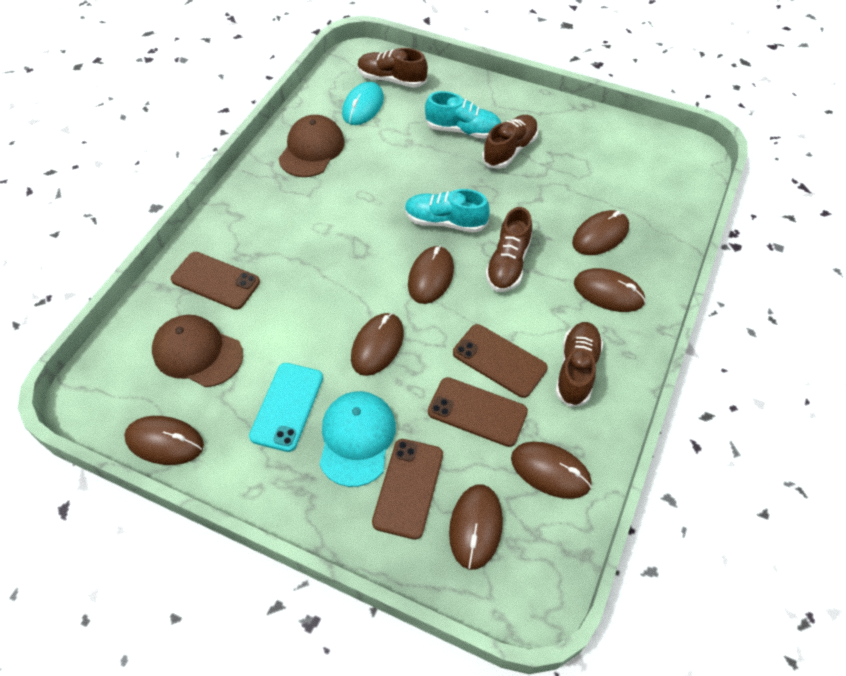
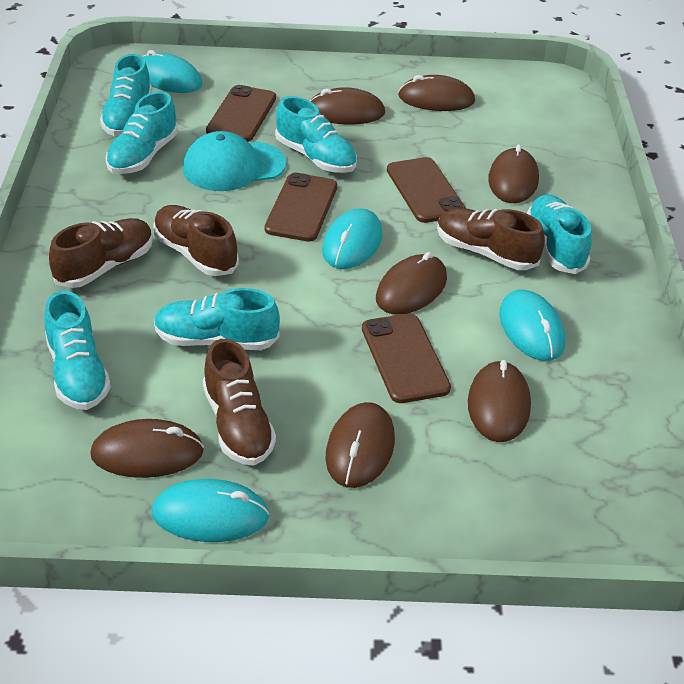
brown cap: [152,315,243,387] [278,115,345,177] = 2 -> none = 0
turquoise mouse: [342,82,384,125] = 1 -> [142,50,202,93] [152,479,269,542] [322,208,382,269] [499,290,565,361] = 4
turquoise phone: [249,363,323,452] = 1 -> none = 0
turquoise shoe: [405,189,490,233] [425,91,501,139] = 2 -> [44,291,111,410] [100,54,152,136] [105,91,178,174] [154,288,280,350] [275,96,357,173] [527,194,592,274] = 6

